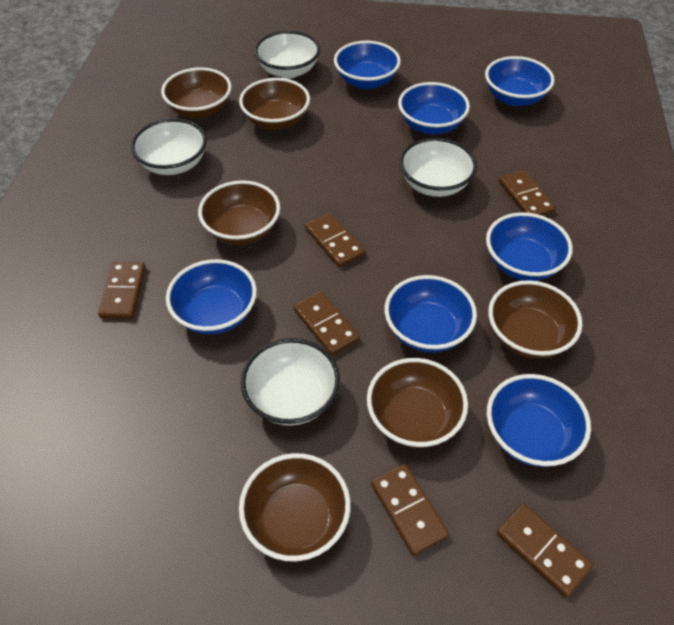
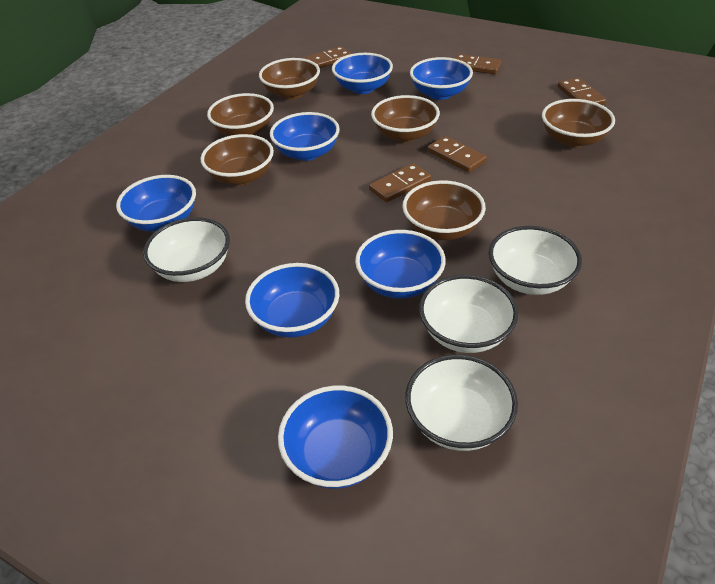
brown domino: [98,262,146,319] [293,291,360,356] [305,213,365,268] [371,464,449,556] [497,504,593,597] [499,170,556,216] = 6 -> [304,46,351,68] [369,163,431,202] [427,136,487,172] [455,54,502,74] [557,78,606,105] = 5

